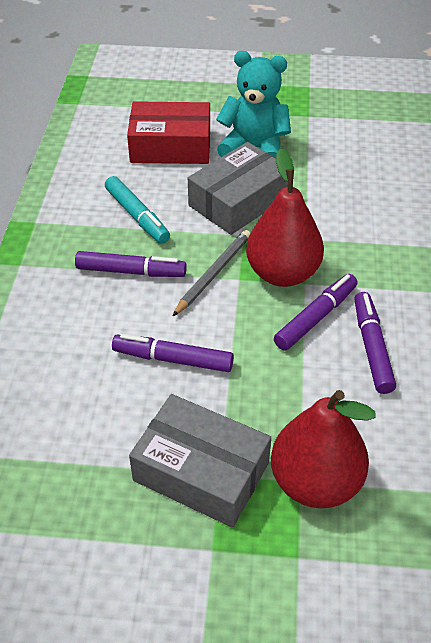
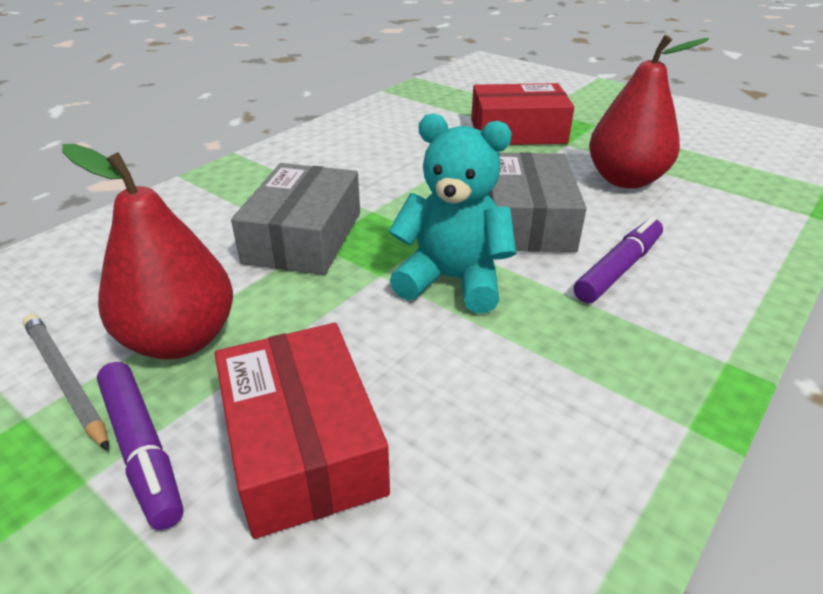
purple marker: [75,251,187,277] [112,334,234,372] [274,274,358,351] [354,292,396,394] = 4 -> [97,362,183,530] [574,217,663,303] = 2
red box: [127,101,210,164] = 1 -> [215,323,390,539] [471,83,574,145] = 2
turquoise marker: [105,176,170,244] = 1 -> none = 0

